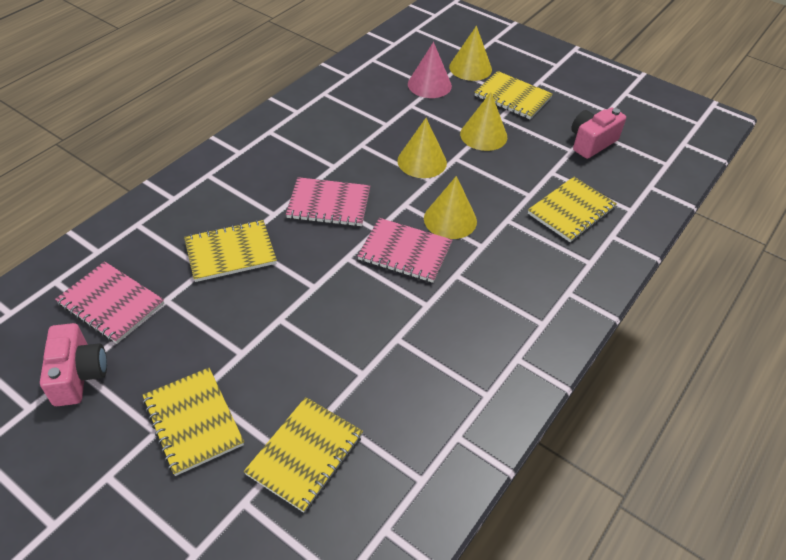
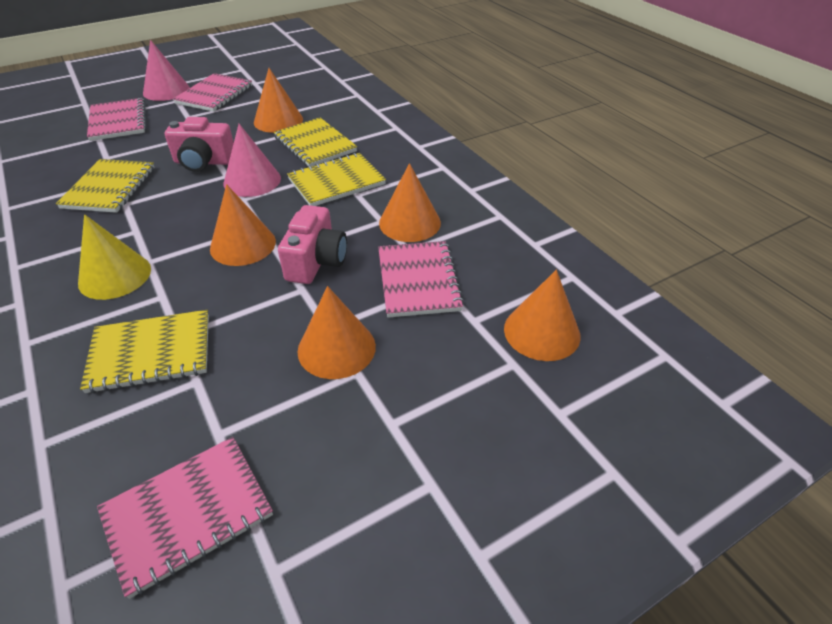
orange cone: none = 0 -> [210,184,276,266] [254,68,303,133] [297,286,376,379] [379,163,441,242] [504,270,581,361] = 5
pink cone: [408,42,452,98] = 1 -> [143,40,190,101] [224,124,281,197] = 2
pink notebook: [55,261,164,344] [286,177,370,227] [357,218,452,283] = 3 -> [87,98,146,141] [97,437,273,599] [173,73,252,112] [378,241,464,318] = 4
yellow cone: [397,118,447,178] [424,176,477,239] [449,26,492,81] [460,92,508,151] = 4 -> [78,214,151,300] = 1
yellow notebook: [143,368,244,476] [184,220,277,282] [244,397,363,513] [475,71,553,119] [528,177,617,242] = 5 -> [56,159,155,213] [80,310,209,393] [274,118,357,167] [287,153,386,206] = 4

